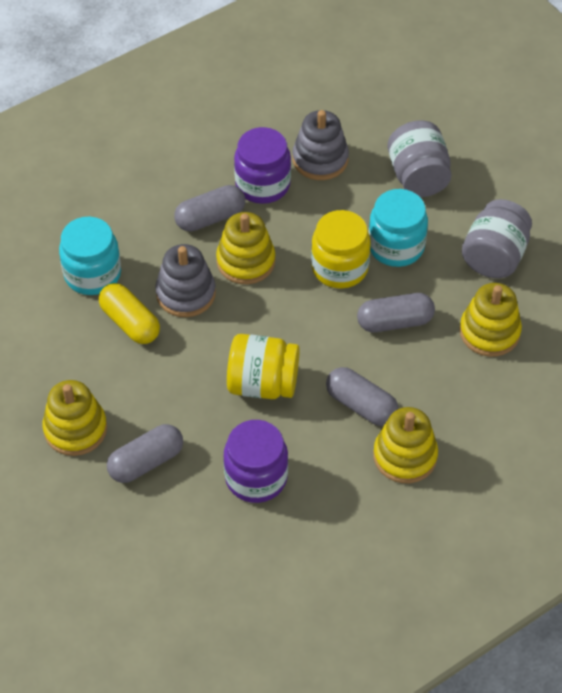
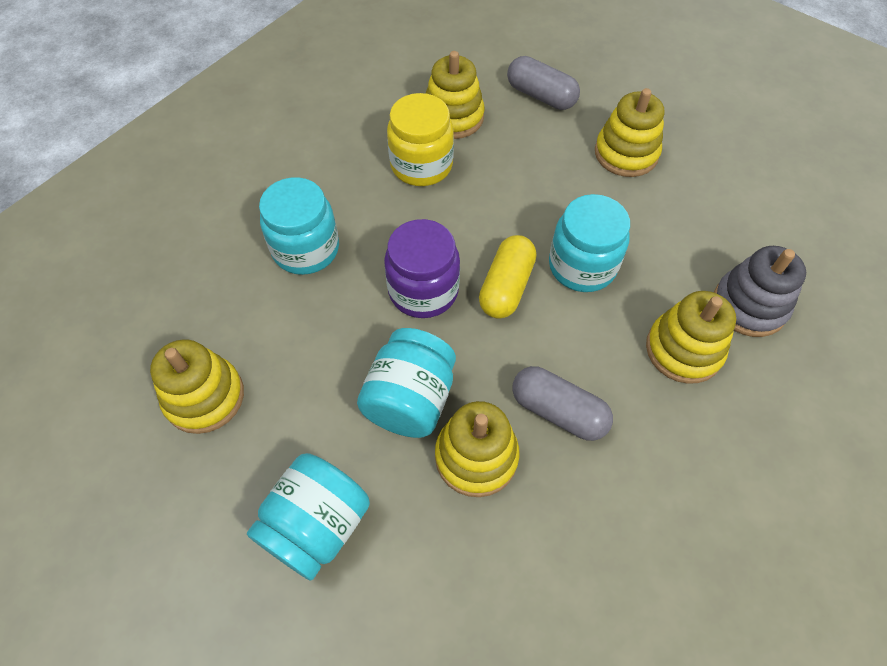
grey capsule: [107,424,183,483] [174,185,245,231] [326,367,399,426] [357,293,435,332] = 4 -> [507,56,580,110] [512,366,613,441] = 2
grey jar: [388,121,452,197] [462,199,532,278] = 2 -> none = 0
grey stacking toy: [155,244,216,317] [292,110,349,180] = 2 -> [714,246,806,337] = 1
purple jar: [223,420,288,503] [234,127,291,204] = 2 -> [384,219,460,318] = 1
turquoise jar: [59,217,121,295] [369,189,428,267] = 2 -> [247,453,370,581] [259,177,339,275] [357,328,456,438] [549,194,630,292] = 4
yellow jar: [227,334,300,399] [311,210,371,289] = 2 -> [387,93,454,186] = 1
yellow stacking toy: [42,380,107,456] [216,212,275,284] [373,407,438,483] [460,283,522,357] = 4 -> [150,339,244,434] [425,51,484,139] [435,401,520,497] [595,88,664,177] [646,291,736,384] = 5

